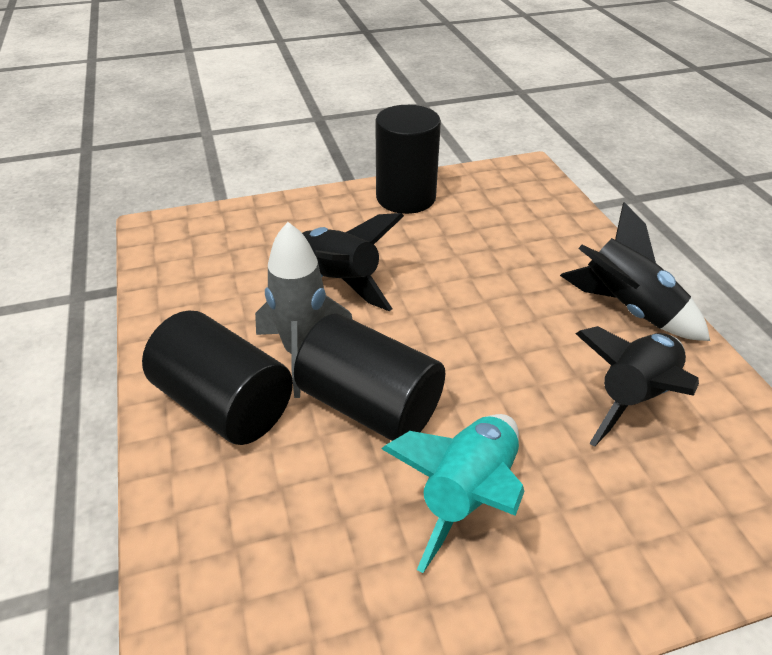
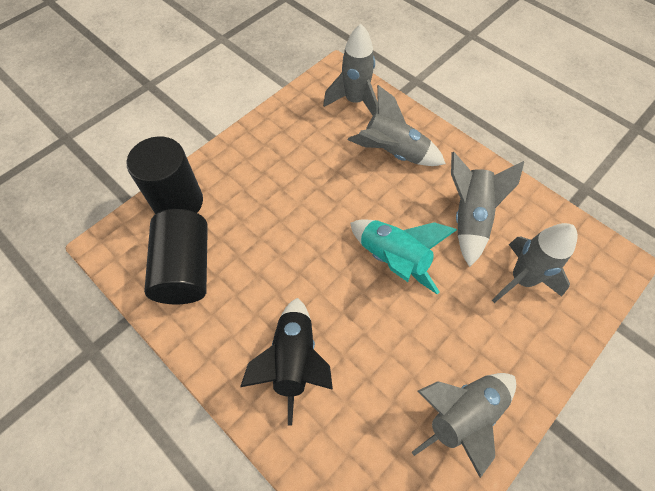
black cylinder: [142,310,293,445] [294,314,445,441] [375,105,441,214] = 3 -> [127,137,203,214] [144,209,208,304] = 2
black rocket: [302,213,404,311] [560,202,710,341] [575,326,699,447] = 3 -> [240,298,333,425] = 1
grey rocket: [255,222,353,398] = 1 -> [323,24,378,115] [347,85,446,166] [412,373,516,478] [451,152,524,267] [492,223,578,303] = 5

